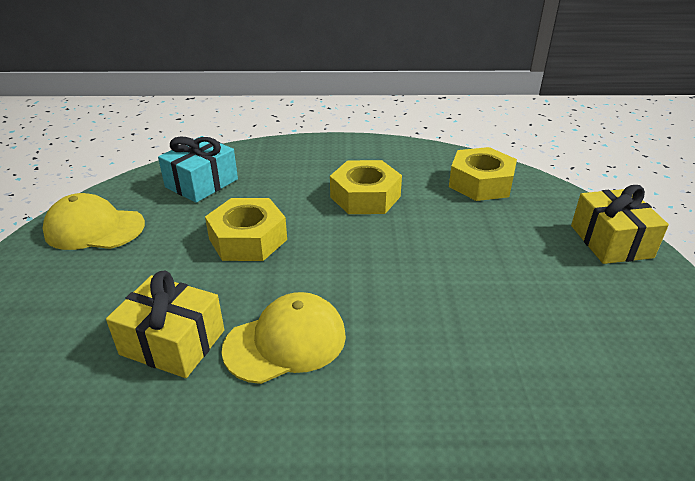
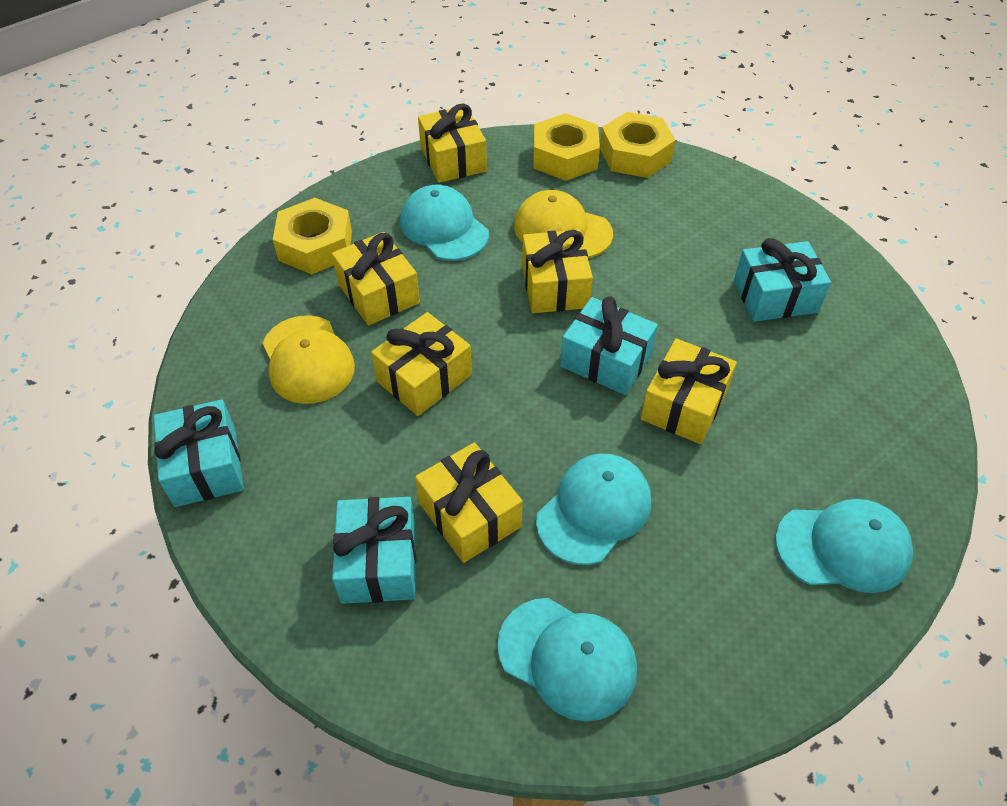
turquoise cap: none = 0 -> [400,185,489,261] [497,598,637,722] [536,453,651,565] [775,499,913,593] = 4
turquoise gift: [158,136,238,203] = 1 -> [153,400,244,507] [332,497,416,604] [560,296,658,395] [734,238,831,322] = 4
yellow gift: [106,271,224,378] [571,185,669,264] = 2 -> [332,232,420,326] [371,312,472,416] [415,443,523,563] [418,103,487,183] [522,230,593,313] [641,339,737,444] = 6

